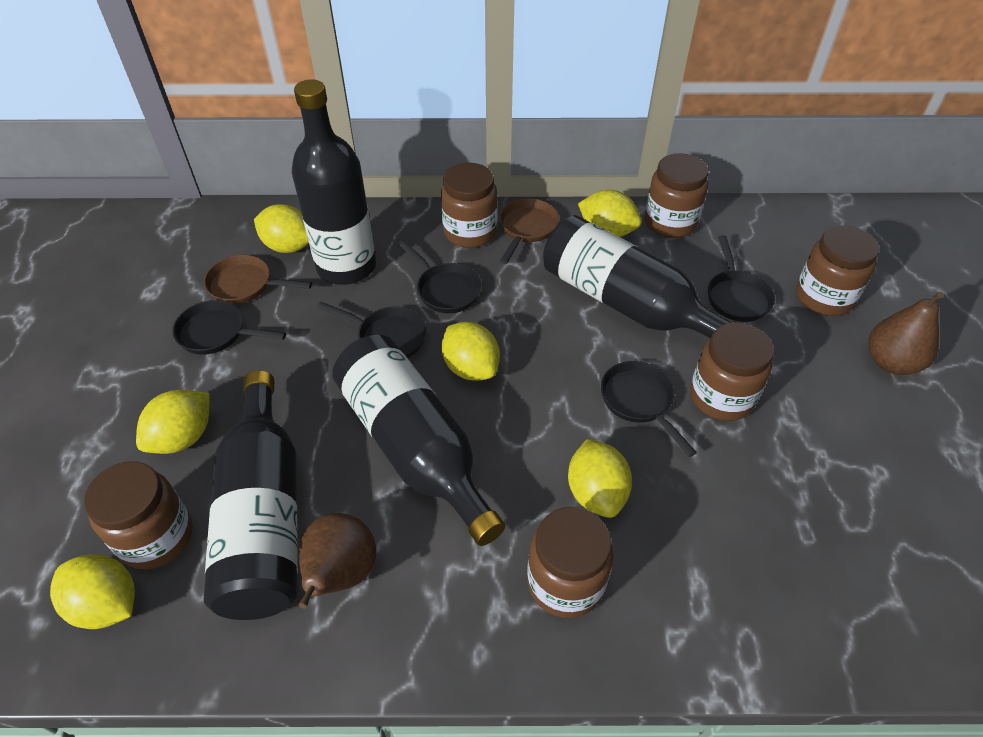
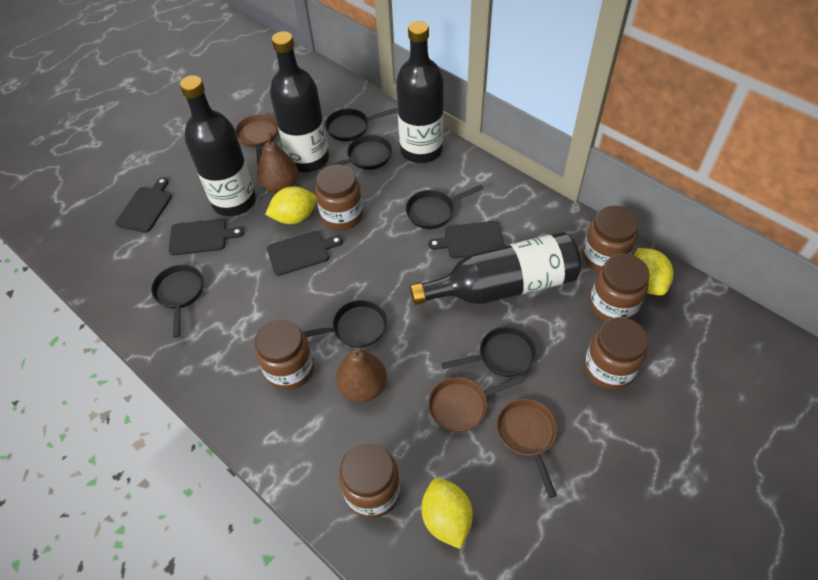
black cutting board: none = 0 -> [115,177,172,233] [169,219,244,255] [267,231,343,276] [428,221,505,259] = 4
black pan: [172,300,286,355] [317,302,427,358] [398,240,482,313] [601,361,697,457] [708,235,775,322] = 5 -> [151,264,203,338] [303,300,387,348] [320,135,392,171] [325,108,398,141] [406,185,484,229] [441,326,536,377] = 6
brown pan: [204,255,312,304] [499,198,559,264] = 2 -> [235,114,278,165] [428,375,525,432] [497,399,557,498] = 3
yellow lemon: [50,554,135,629] [136,390,210,454] [254,204,309,253] [441,322,500,381] [568,439,632,518] [578,190,642,237] = 6 -> [265,186,317,224] [422,478,473,549] [633,248,673,296] = 3

